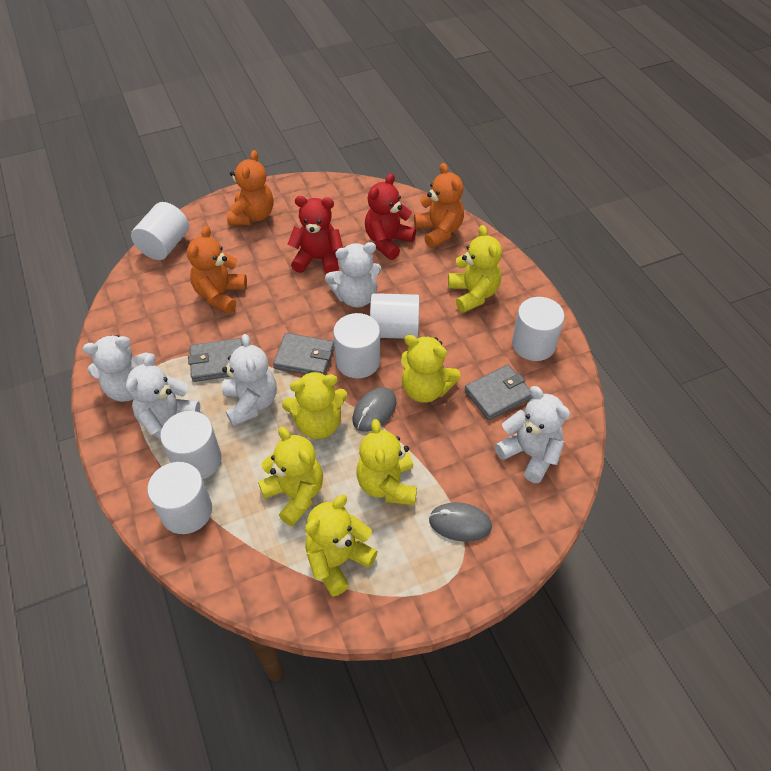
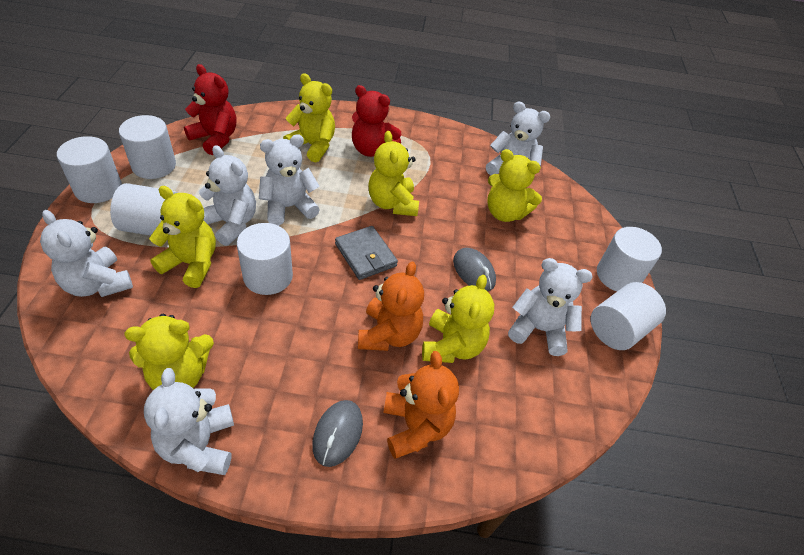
grey wallet: [188,338,243,382] [273,333,334,375] [464,365,532,420] = 3 -> [335,226,398,280] = 1
orange teddy bear: [187,226,247,314] [227,150,273,225] [414,163,464,248] = 3 -> [358,262,424,351] [383,351,459,459] = 2
white teddy bear: [83,335,149,402] [126,353,200,440] [222,334,277,427] [325,242,382,308] [495,386,570,483] = 5 -> [40,210,133,297] [144,368,234,475] [199,145,256,246] [259,134,320,226] [486,102,550,175] [508,258,593,356] = 6

